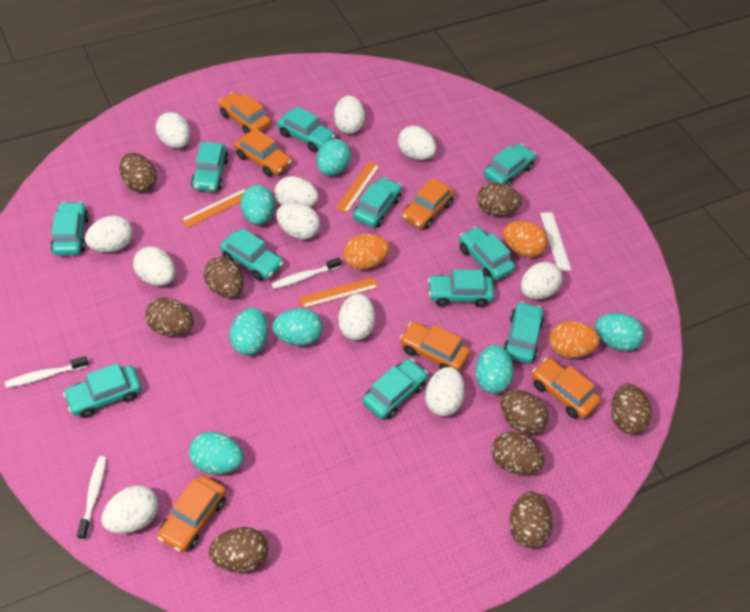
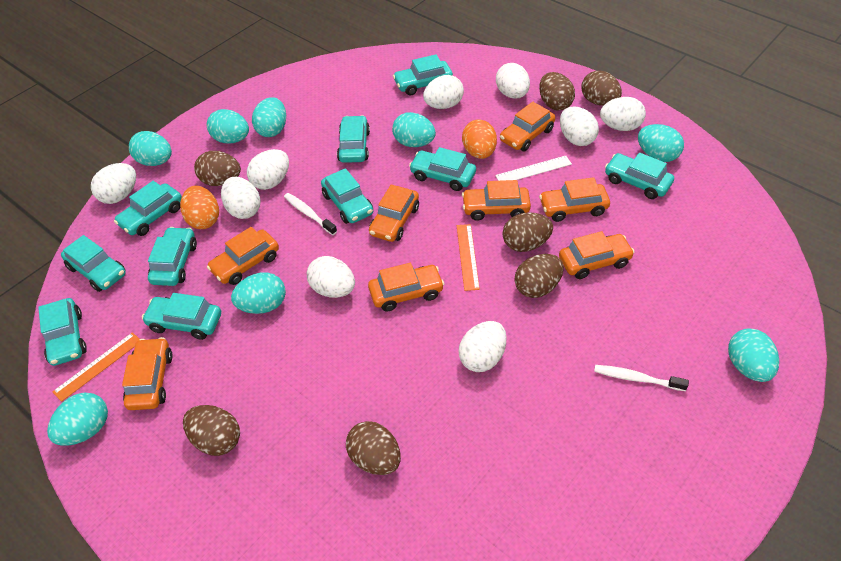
brown egg: [119,153,157,192] [145,298,194,336] [204,257,244,298] [209,527,268,573] [477,182,522,216] [492,432,545,475] [501,390,549,435] [509,491,552,548] [611,384,652,434] = 9 -> [183,405,240,456] [194,151,241,186] [346,421,401,475] [502,212,553,252] [514,254,564,298] [539,72,575,111] [581,71,622,106] = 7
orange car: [157,475,226,552] [218,92,271,134] [234,129,292,177] [400,322,470,371] [402,178,454,229] [532,358,601,418] = 6 -> [122,337,173,410] [207,227,279,285] [368,263,444,312] [369,184,419,242] [462,180,531,221] [500,102,555,151] [539,177,610,222] [559,231,635,279] = 8
orange egg: [343,234,390,270] [503,221,547,257] [549,321,600,358] = 3 -> [180,186,219,229] [462,120,497,159] = 2
orange ruler: [181,188,246,228] [299,277,378,308] [336,162,380,213] = 3 -> [52,332,140,402] [457,224,480,291] = 2
turquoise car: [51,201,89,255] [63,363,141,418] [191,142,229,192] [220,228,283,281] [277,106,335,152] [353,177,402,228] [362,359,428,419] [428,269,494,307] [459,226,515,280] [484,144,536,186] [503,301,544,363] = 11 -> [38,298,87,366] [61,235,126,292] [114,181,182,236] [142,293,221,340] [148,227,197,286] [321,168,373,224] [337,115,370,163] [393,54,453,95] [409,147,476,191] [605,153,674,199] = 10
turquoise egg: [189,432,243,474] [229,308,268,355] [241,185,275,225] [272,308,323,346] [316,139,351,176] [475,345,514,394] [595,313,644,351] = 7 -> [47,393,108,446] [129,131,172,166] [207,109,249,143] [231,272,286,314] [252,97,286,137] [392,112,436,147] [638,124,684,162] [728,328,779,382] = 8
white egg: [85,216,133,252] [101,486,158,533] [133,247,175,286] [156,112,190,148] [274,176,319,207] [276,203,320,240] [334,95,365,134] [338,294,375,340] [398,126,436,160] [425,367,465,416] [521,262,563,299] = 11 -> [91,163,136,204] [221,177,261,219] [247,149,289,190] [307,256,355,298] [423,75,464,109] [458,321,507,372] [496,63,530,99] [560,107,599,146] [600,97,646,131] = 9
white toothbrush: [5,356,89,388] [77,456,106,540] [271,257,341,289] = 3 -> [284,193,337,235] [594,365,689,391] = 2

